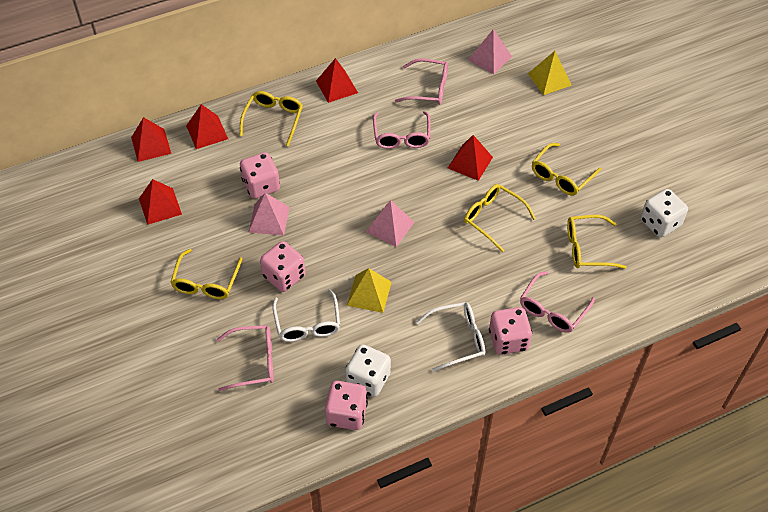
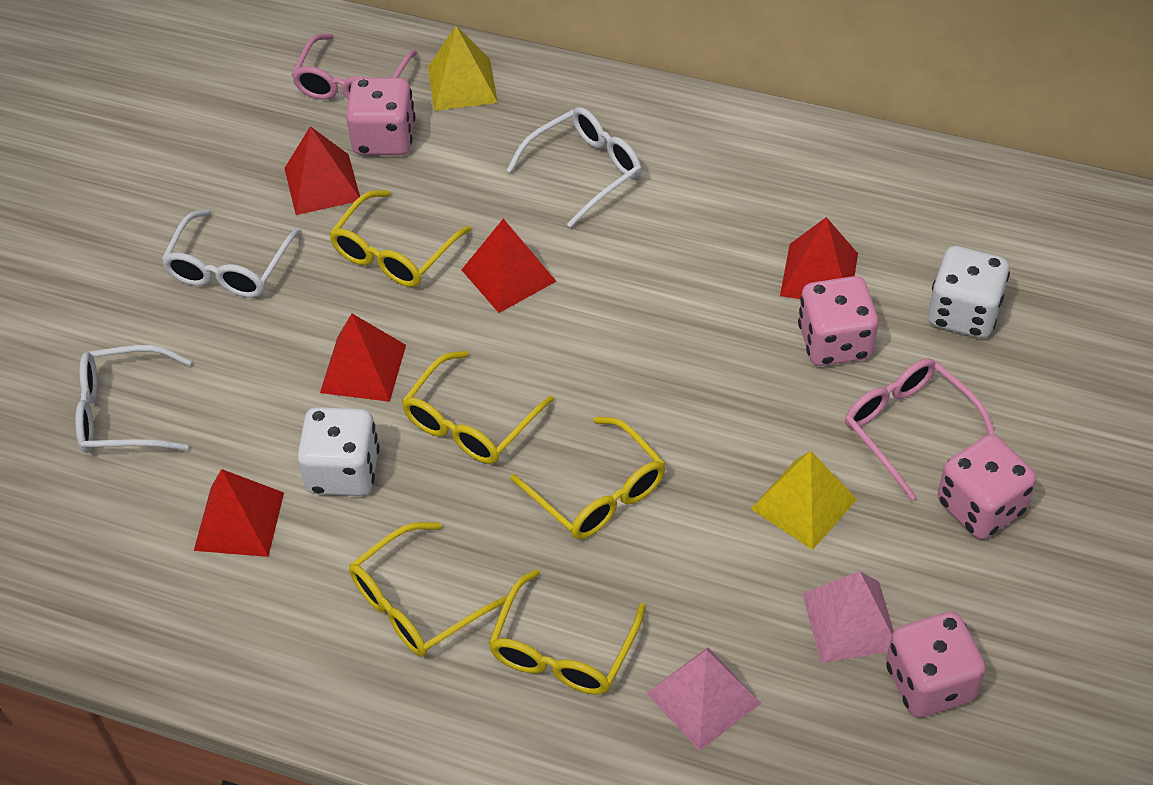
pink glasses: [217,325,274,391] [373,111,431,149] [395,59,448,105] [520,271,595,333] = 4 -> [291,34,417,100] [845,358,995,500] = 2
pink pyramid: [249,193,290,236] [366,200,415,247] [468,29,512,74] = 3 -> [647,647,762,751] [802,571,894,663] = 2
white glasses: [272,289,340,342] [416,302,485,372] = 2 -> [75,345,191,453] [161,209,301,298] [506,107,641,228] = 3

